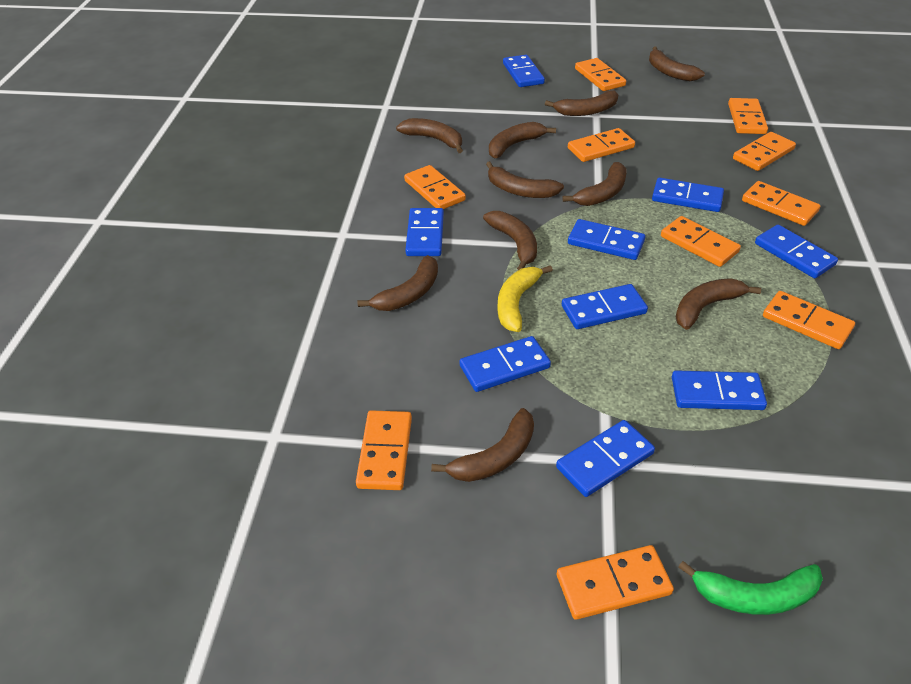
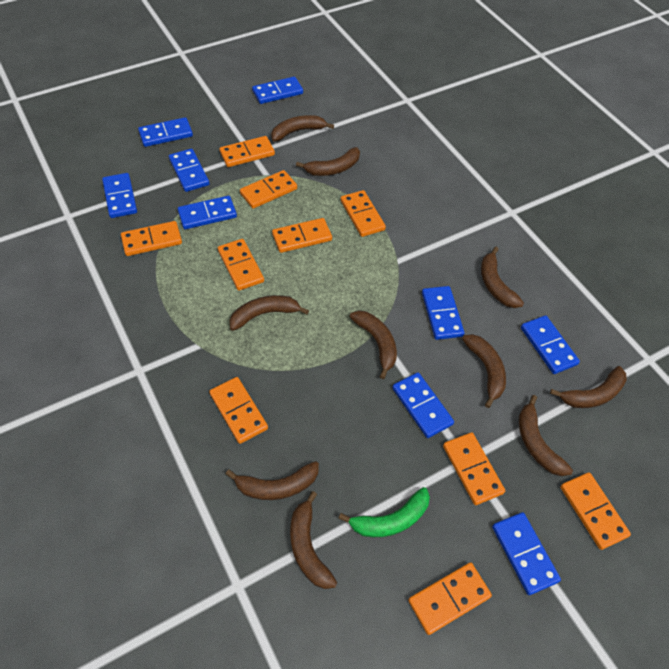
yellow banana: [497,265,553,332] = 1 -> none = 0

